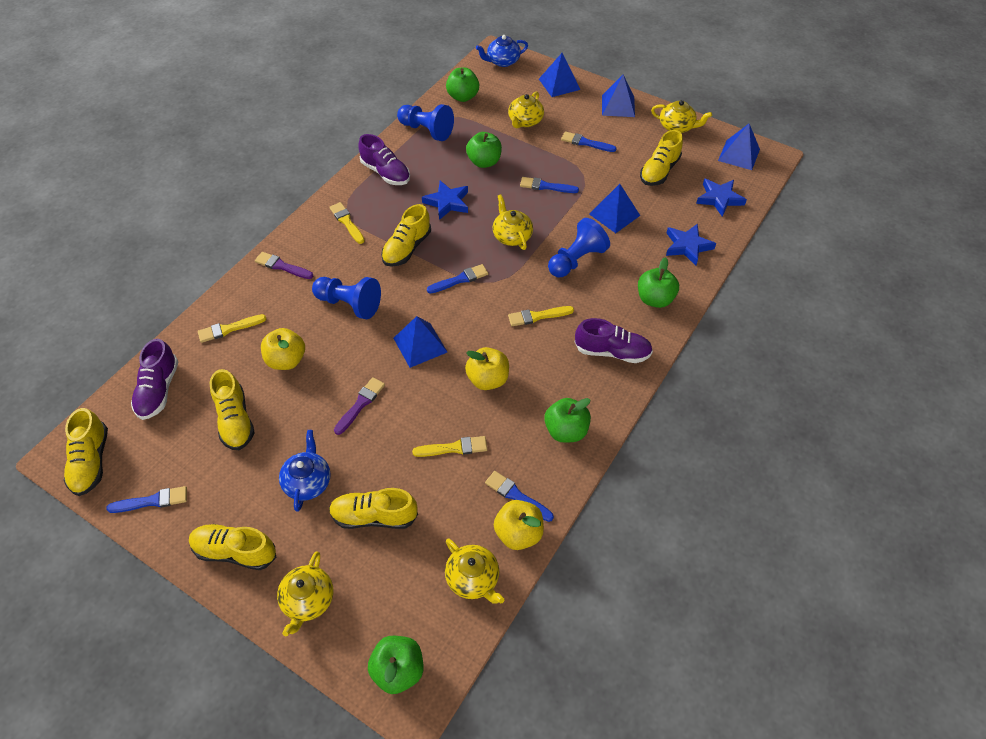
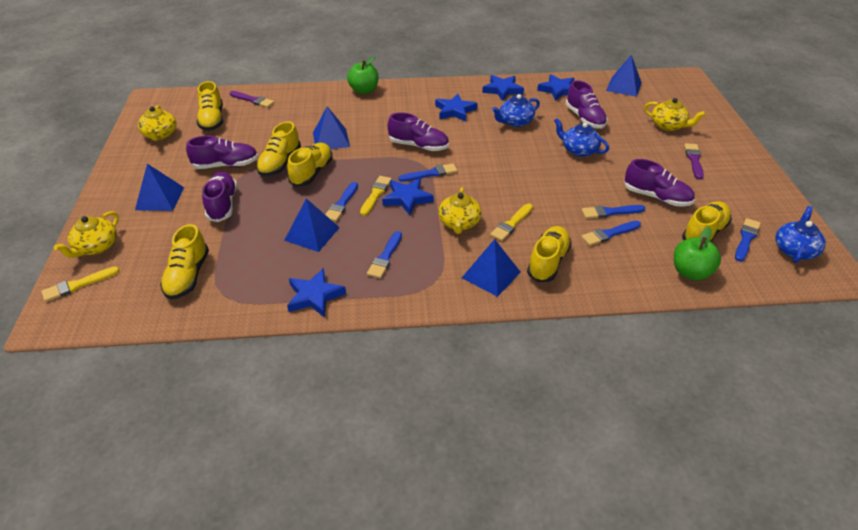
blue brush: [106,486,187,513] [427,264,488,294] [485,471,554,522] [520,177,579,193] [561,131,617,152] = 5 -> [325,182,358,222] [367,231,402,278] [399,163,457,182] [581,221,641,246] [582,205,645,219] [735,218,761,262] = 6
blue pawn: [312,277,381,319] [397,104,454,141] [548,218,610,277] = 3 -> none = 0
blue star: [422,181,468,220] [666,224,716,266] [696,179,747,217] = 3 -> [287,268,346,318] [382,178,433,215] [435,94,477,122] [482,75,524,101] [537,74,574,101] = 5
blue teapot: [279,430,331,512] [476,35,528,67] = 2 -> [492,94,540,127] [554,118,609,157] [775,206,826,263] = 3
green apple: [368,636,423,694] [446,68,479,102] [466,132,502,168] [544,398,591,443] [638,257,679,308] = 5 -> [347,57,378,94] [674,227,721,280] = 2
purple shoe: [131,339,179,420] [358,134,410,185] [575,318,653,363] = 3 -> [186,136,258,169] [202,172,237,222] [388,113,449,151] [566,80,608,129] [624,159,695,207] = 5
yellow apple: [261,328,305,370] [465,347,509,390] [494,500,544,550] = 3 -> none = 0
yellow brush: [198,314,266,343] [329,202,365,244] [412,436,487,457] [508,306,574,326] = 4 -> [41,267,119,302] [360,176,392,216] [490,203,533,241] = 3
yellow teapot: [277,551,333,636] [445,539,504,604] [493,194,533,250] [508,91,544,128] [651,100,712,133] = 5 -> [54,211,119,258] [138,105,177,141] [439,187,482,234] [644,98,706,131] = 4

